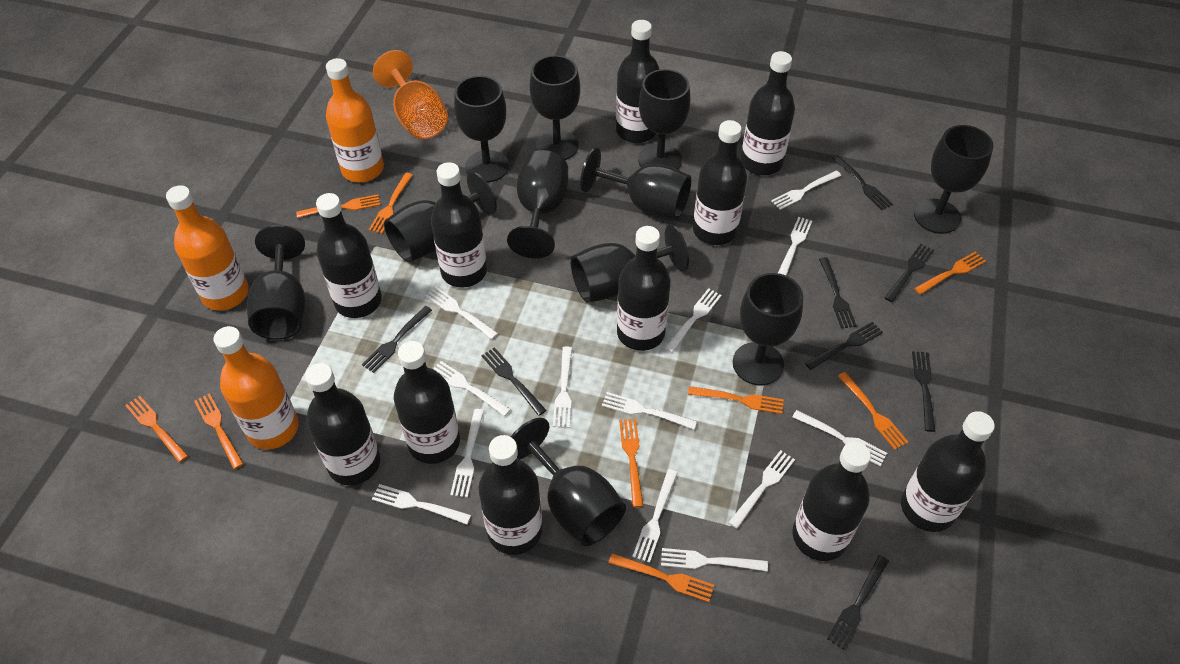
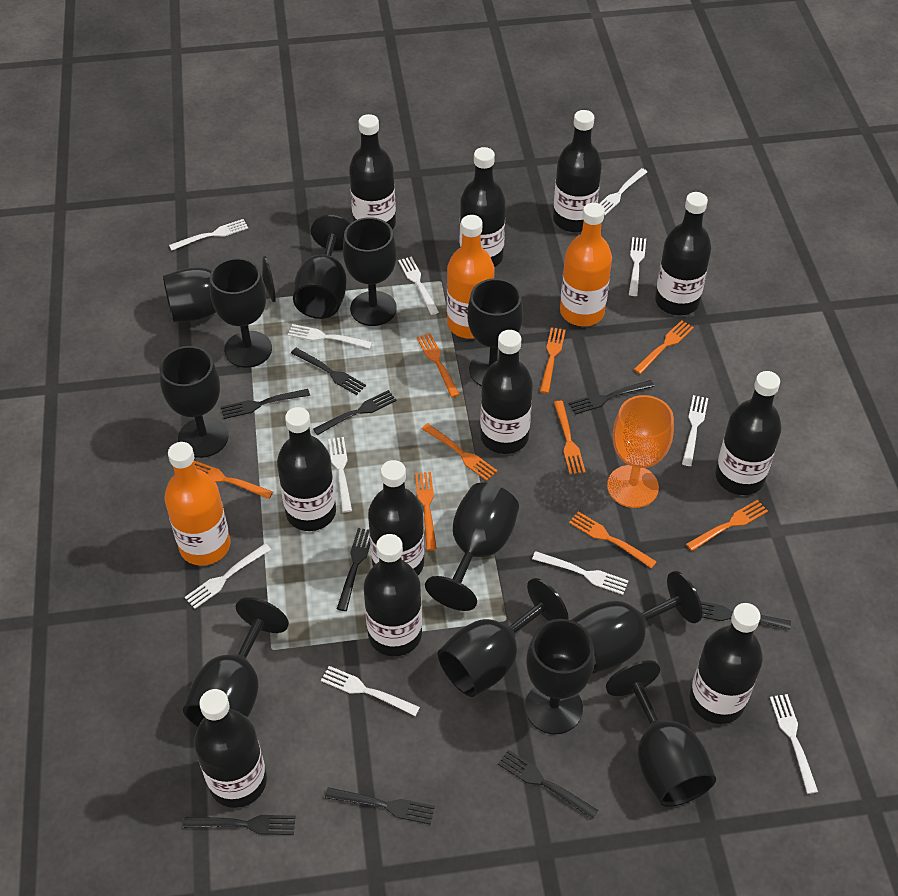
black fork: [362,306,432,373] [481,347,546,416] [805,322,883,370] [819,257,857,329] [827,555,889,650] [832,155,893,210] [884,244,934,302] [912,351,935,432] = 8 -> [183,815,296,835] [221,389,310,419] [291,348,366,395] [313,390,397,435] [325,787,435,825] [337,528,370,611] [498,750,598,819] [569,380,654,415] [701,601,791,630] = 9
black goblet: [247,225,305,340] [384,172,497,262] [454,76,509,182] [507,150,568,259] [511,418,626,546] [530,55,580,160] [571,224,689,303] [580,148,691,220] [638,69,690,170] [733,273,803,385] [914,125,994,234] = 11 -> [159,346,228,458] [163,256,276,322] [183,597,289,727] [210,258,272,368] [293,215,350,319] [343,217,397,326] [425,482,519,611] [438,578,568,697] [467,278,523,386] [525,619,595,734] [572,571,703,674] [606,660,716,807] = 12
white fork: [372,484,471,524] [426,287,498,339] [433,361,511,416] [450,409,484,498] [553,346,572,428] [602,392,697,429] [632,469,678,563] [661,548,768,572] [665,288,722,353] [728,450,795,529] [771,171,841,210] [778,217,812,276] [793,410,887,466] = 13 -> [169,219,248,250] [185,543,271,609] [288,324,373,349] [321,666,420,716] [328,437,352,512] [398,256,439,315] [532,551,628,595] [599,168,647,215] [629,237,646,296] [682,395,708,466] [770,694,818,794] = 11

